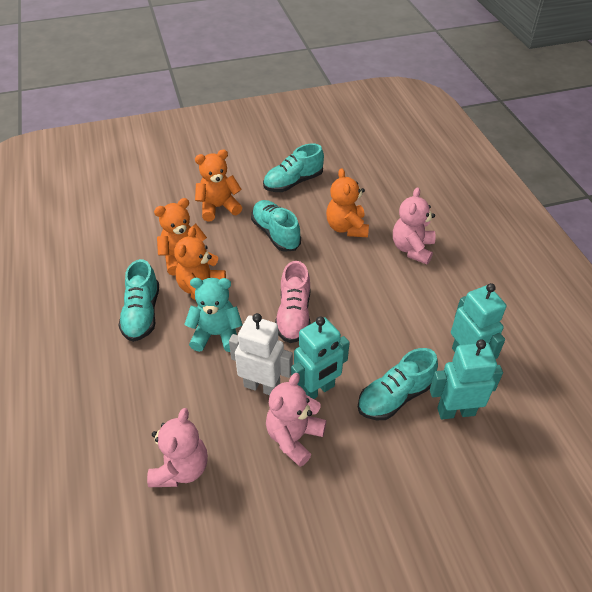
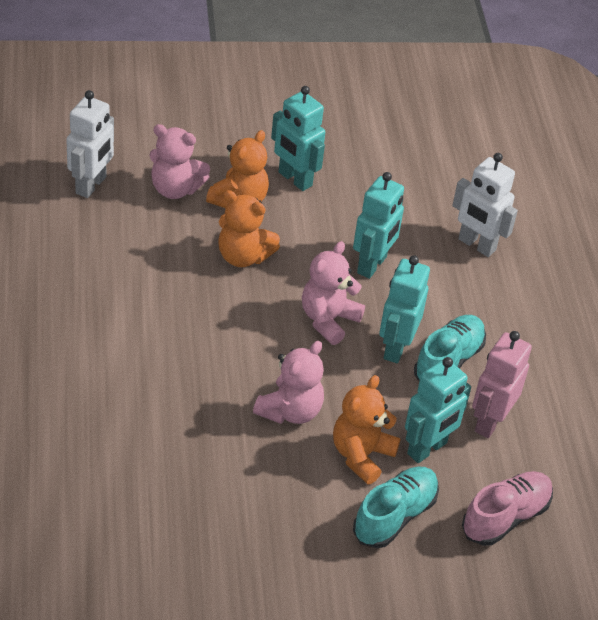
orange teddy bear: [154,198,207,276] [174,227,226,300] [195,150,242,222] [326,168,369,237] = 4 -> [206,130,269,208] [219,190,280,267] [333,375,401,484] = 3
pink robot: none = 0 -> [472,331,532,438] = 1
turquoise robot: [291,316,350,399] [430,339,503,419] [451,283,506,359] = 3 -> [271,86,325,191] [353,172,404,279] [379,255,430,363] [405,357,471,463] = 4
turquoise shoe: [118,259,159,342] [251,200,301,252] [263,143,324,192] [358,348,438,420] = 4 -> [353,466,439,548] [414,315,486,381] = 2
turquoise teddy bear: [184,278,243,352] = 1 -> none = 0
white robot: [229,313,293,395] = 1 -> [66,90,114,198] [452,153,518,257] = 2

